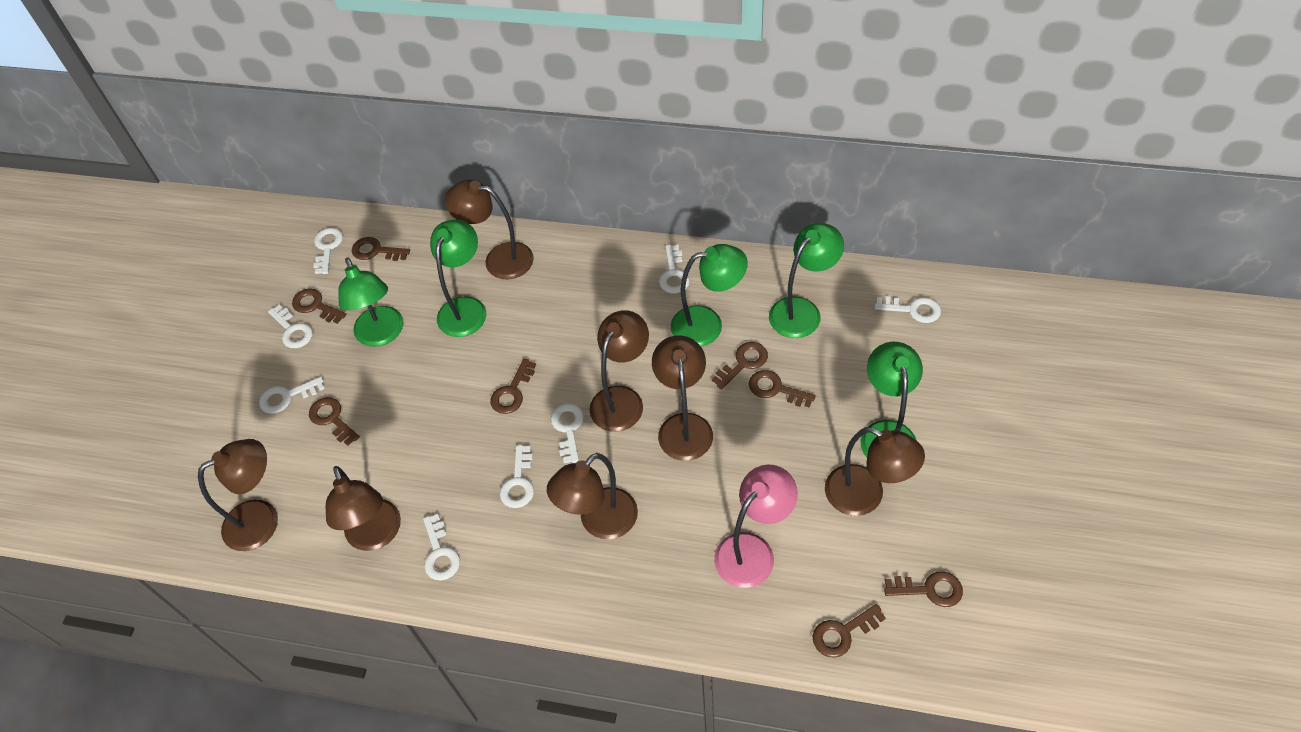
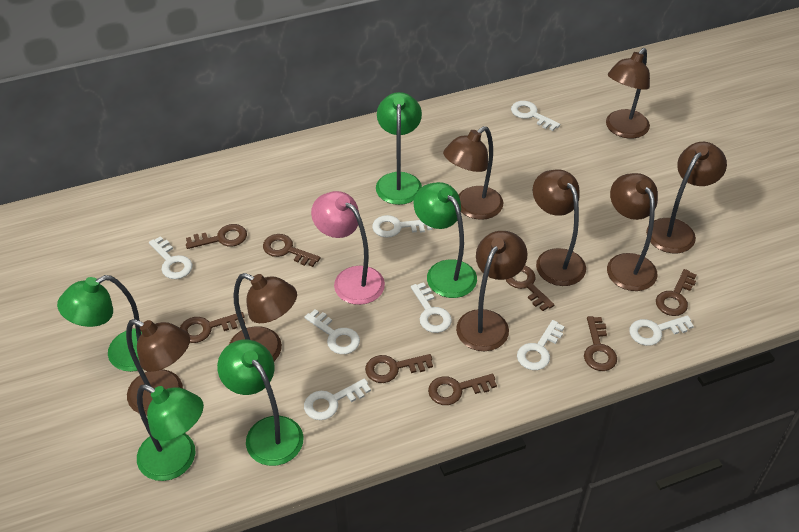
brown lamp: [198,439,278,551] [326,466,401,551] [445,180,534,279] [547,453,638,539] [589,310,649,432] [652,335,713,461] [825,427,925,516] = 7 -> [126,319,190,416] [229,273,297,361] [443,126,503,220] [456,231,528,351] [533,170,586,286] [606,48,650,139] [607,173,658,291] [646,142,727,254] = 8

